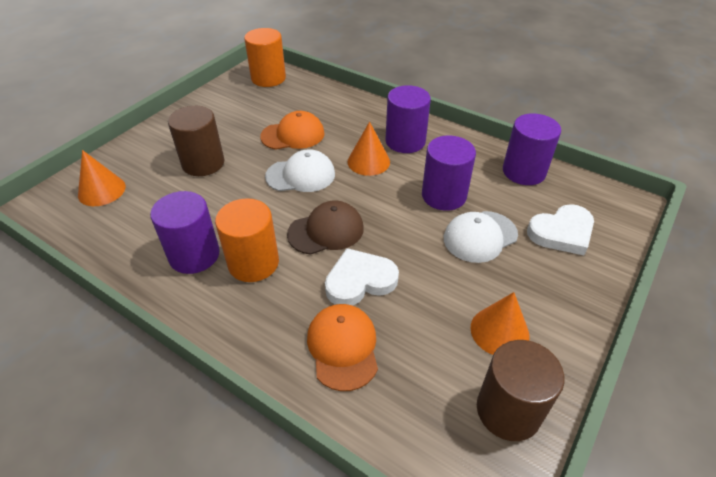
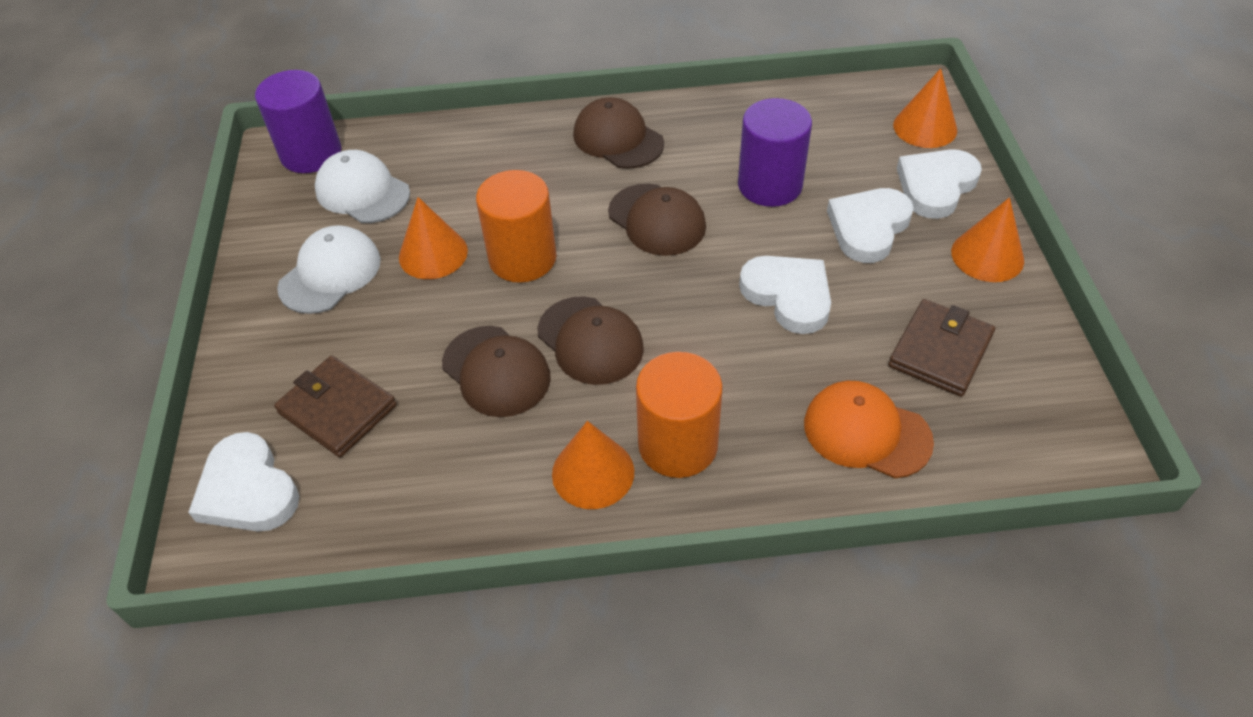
brown cap: [287,201,364,255] = 1 -> [442,326,551,417] [538,296,644,385] [573,97,664,169] [608,184,706,256] = 4
brown cylinder: [168,106,224,176] [477,340,565,441] = 2 -> none = 0
brown wallet: none = 0 -> [274,356,397,457] [888,299,995,397] = 2
orange cap: [260,111,324,150] [307,304,378,391] = 2 -> [804,381,934,479] = 1
orange cone: [78,150,126,206] [347,121,390,176] [470,292,529,355] = 3 -> [399,197,468,279] [552,421,634,509] [893,68,957,148] [951,197,1024,282] = 4
purple cylinder: [150,191,220,274] [386,85,431,153] [422,135,476,211] [503,113,561,185] = 4 -> [255,70,341,173] [738,98,812,207] = 2
white heart: [325,248,399,305] [527,204,594,255] = 2 -> [188,432,299,531] [739,256,831,334] [827,188,914,263] [897,149,982,219] = 4

